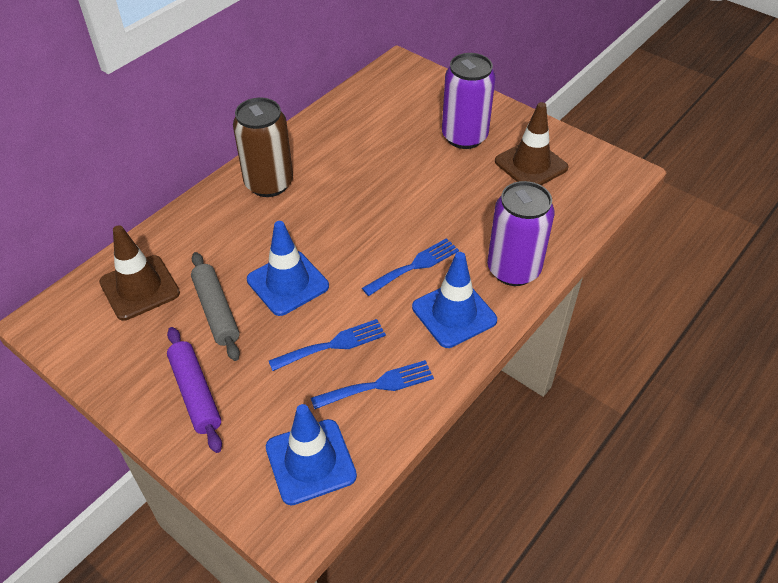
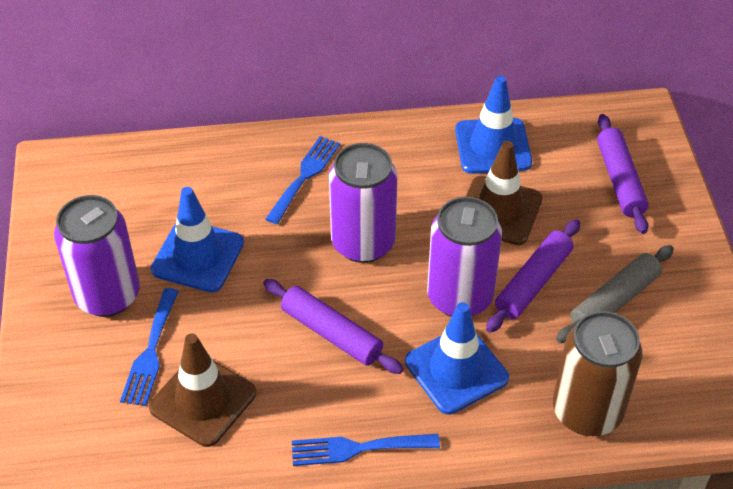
purple can: [442,53,495,149] [487,181,555,286] = 2 -> [54,195,140,317] [329,143,397,263] [427,197,502,317] = 3
purple rolling pin: [167,327,222,453] = 1 -> [263,279,403,374] [486,219,580,333] [597,114,649,234] = 3

